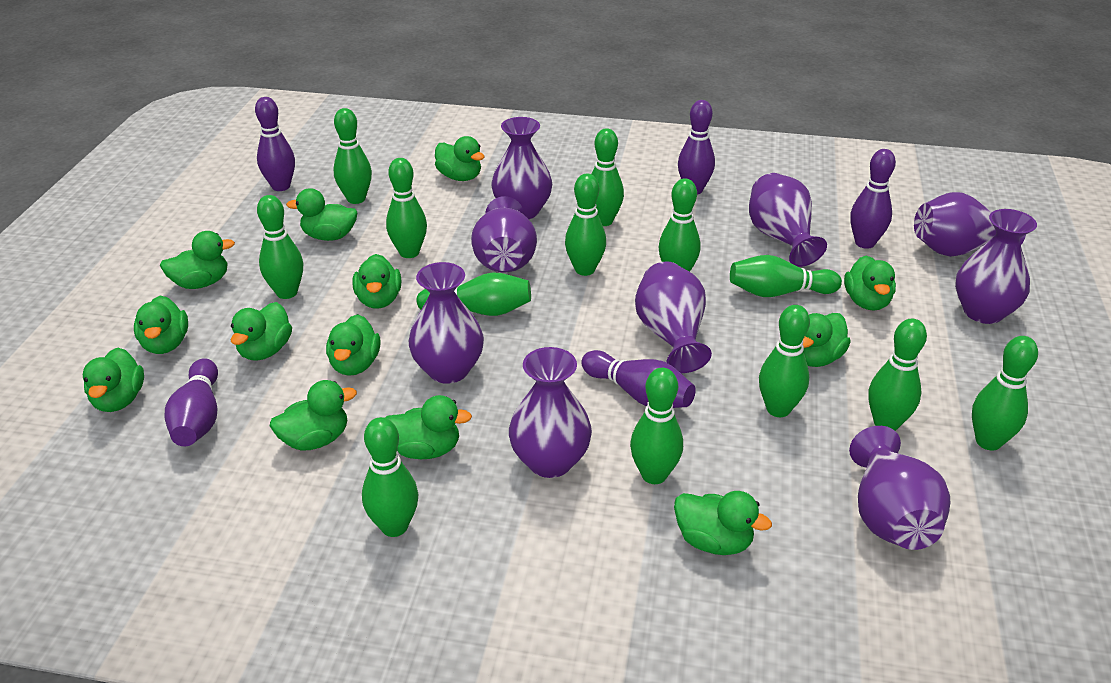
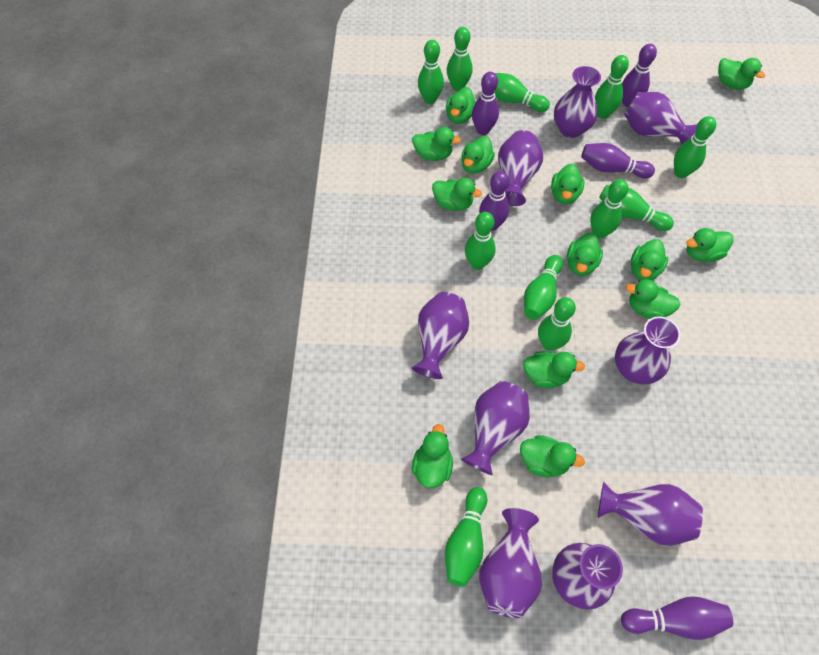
green bowling pin: [257,195,303,299] [334,108,372,204] [362,417,418,537] [386,158,427,258] [417,272,531,316] [565,174,606,276] [592,128,624,226] [630,368,683,484] [658,179,701,272] [730,255,842,297] [759,305,810,417] [868,319,927,431] [972,336,1038,451] = 13 -> [418,40,444,104] [445,487,487,587] [447,27,473,91] [465,212,496,270] [495,73,550,112] [524,255,563,320] [538,297,576,351] [590,179,628,239] [595,55,629,119] [599,185,674,231] [674,116,716,178] = 11

